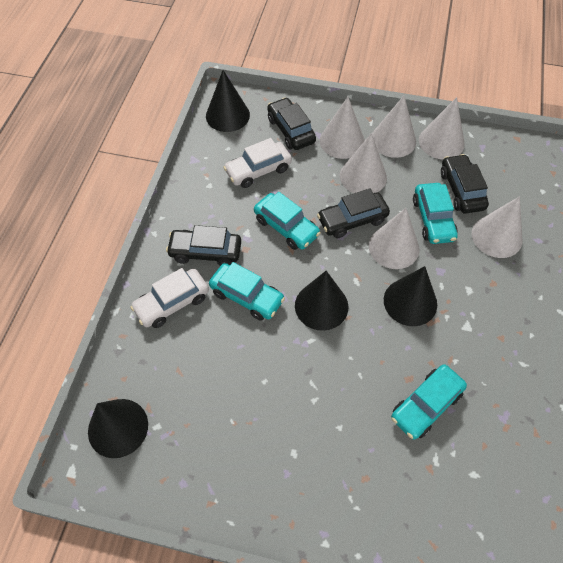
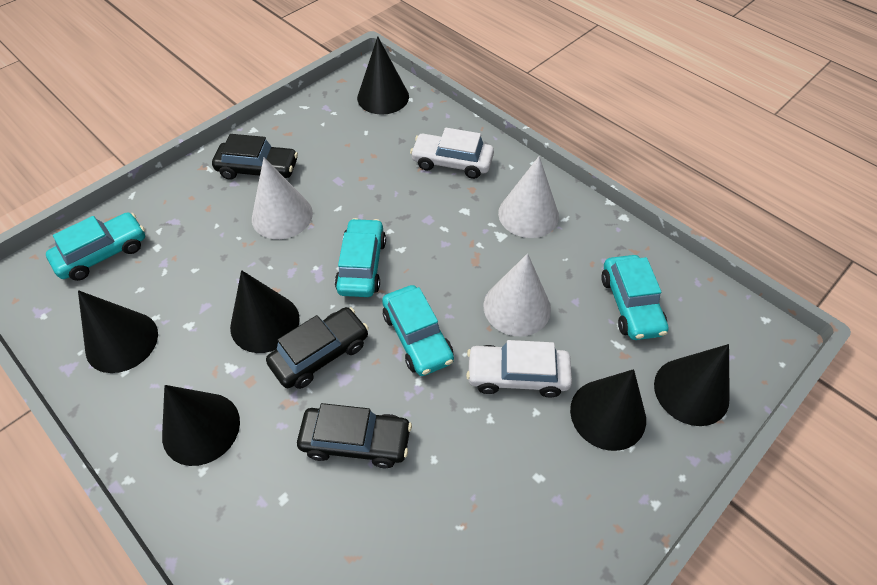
black car: [166,225,241,266] [267,97,316,150] [317,188,390,238] [441,154,489,214] = 4 -> [212,134,298,180] [266,307,369,389] [297,403,412,468] = 3
black cone: [88,399,148,458] [206,70,250,132] [295,271,348,331] [384,266,437,326] = 4 -> [78,290,158,373] [162,385,240,466] [230,270,300,353] [357,36,409,115] [570,369,646,451] [654,344,730,426] = 6
white cone: [320,97,365,159] [340,133,387,193] [369,208,419,269] [372,96,416,158] [419,97,465,159] [472,196,522,258] = 6 -> [252,158,313,239] [484,253,551,336] [498,156,559,238] = 3

